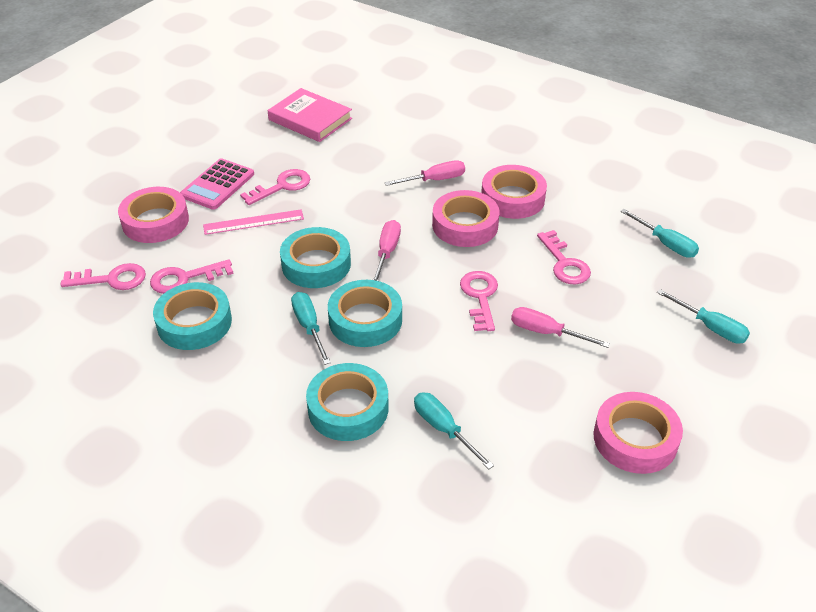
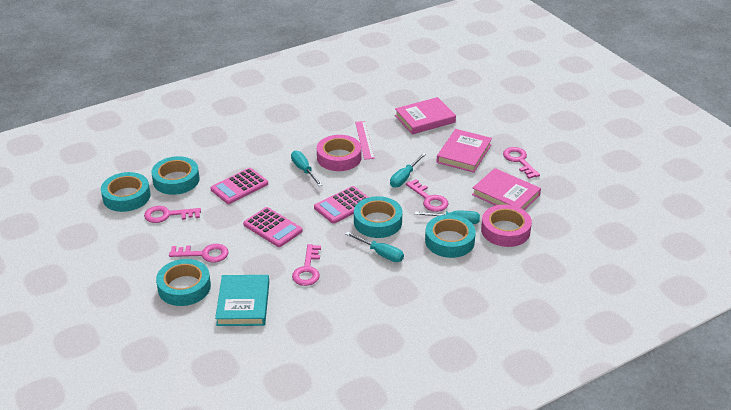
pink book: [268,88,352,142] = 1 -> [395,97,456,134] [437,129,492,173] [472,168,541,210] = 3
pink calculator: [180,158,254,210] = 1 -> [210,168,268,204] [243,207,303,247] [314,186,369,224] = 3
pink screwdriver: [373,220,401,281] [384,160,465,186] [511,307,610,348] = 3 -> none = 0
pink tape: [118,187,189,243] [432,190,499,247] [481,165,547,219] [593,392,683,474] = 4 -> [317,135,361,171] [481,205,532,247] = 2
turquoise book: none = 0 -> [215,275,269,326] = 1
turquoise tape: [153,282,232,350] [280,227,351,288] [306,363,389,441] [328,280,402,347] = 4 -> [101,172,151,212] [151,156,199,195] [156,259,211,306] [354,196,402,238] [425,215,476,258] = 5

